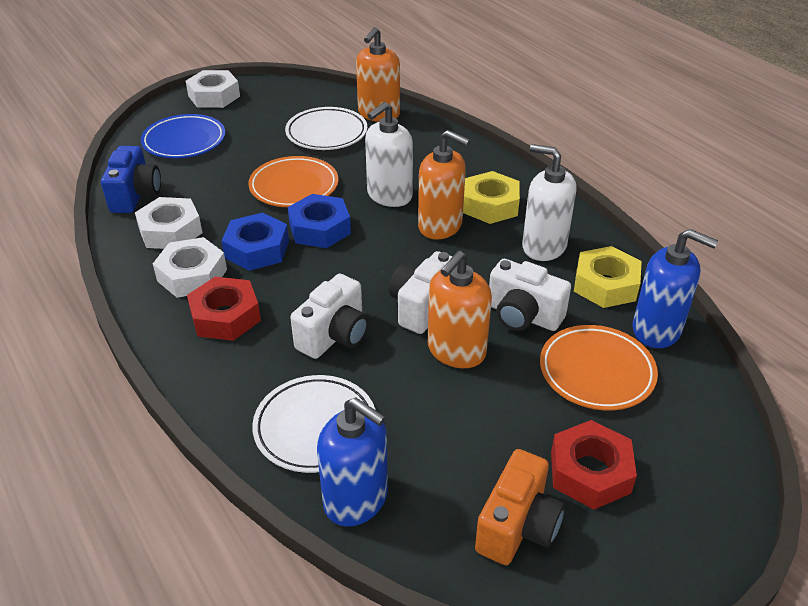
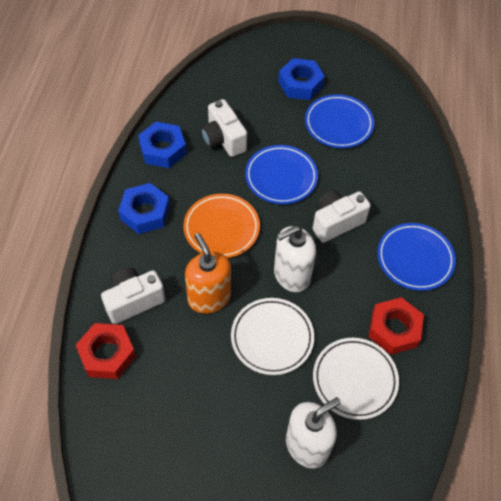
blue camera: [101,146,161,213] = 1 -> none = 0
blue nut: [221,213,289,271] [288,194,351,248] = 2 -> [118,183,170,234] [138,122,186,168] [278,58,325,100] = 3
blue plate: [141,114,226,158] = 1 -> [245,145,318,204] [305,94,374,148] [377,223,456,291] = 3
blue soap dispenser: [317,397,388,527] [633,229,718,348] = 2 -> none = 0
orange camera: [475,449,565,565] = 1 -> none = 0
orange plate: [248,156,338,207] [540,325,658,410] = 2 -> [183,194,260,258] = 1
orange soap dispenser: [356,27,400,122] [418,130,470,240] [428,251,492,368] = 3 -> [185,233,231,314] = 1
white nut: [135,197,203,249] [153,237,227,298] [186,70,240,108] = 3 -> none = 0
yellow nut: [463,171,520,224] [574,246,642,308] = 2 -> none = 0

